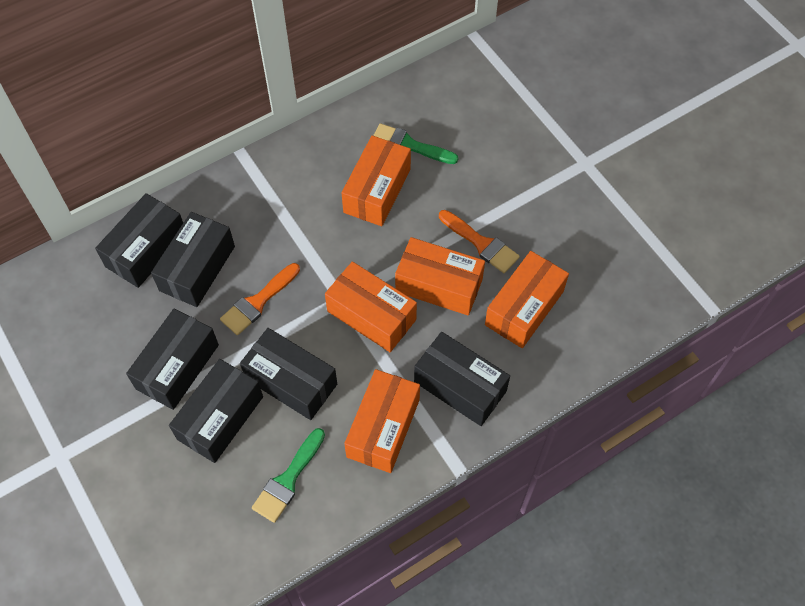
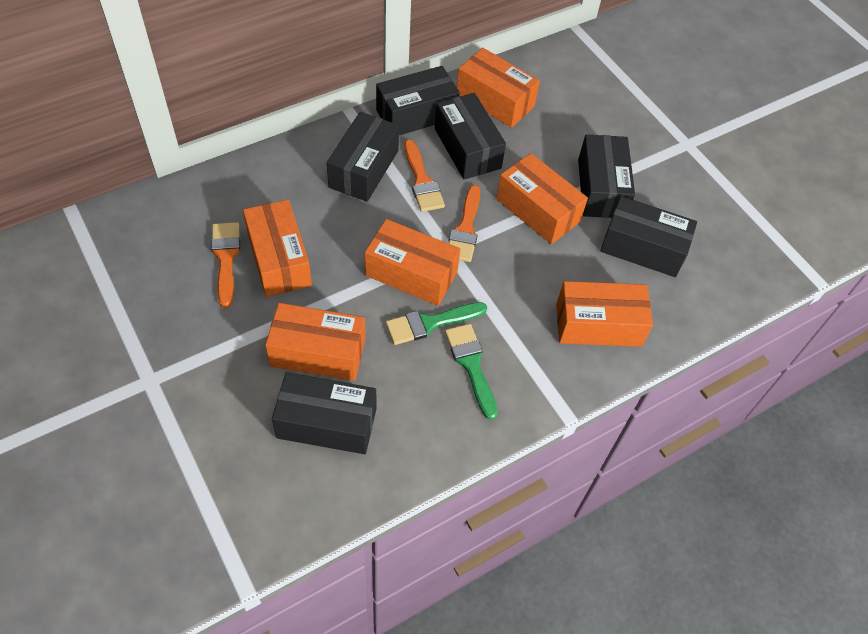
orange box: [325,261,417,352] [342,135,411,226] [344,369,420,473] [395,237,485,315] [485,251,569,348] = 5 -> [243,199,312,297] [265,303,365,381] [365,219,460,306] [457,48,540,128] [496,153,588,244] [556,281,653,347] = 6
orange brush: [220,263,300,335] [439,210,520,273] = 2 -> [211,222,240,308] [404,140,445,212] [448,185,481,262] = 3

